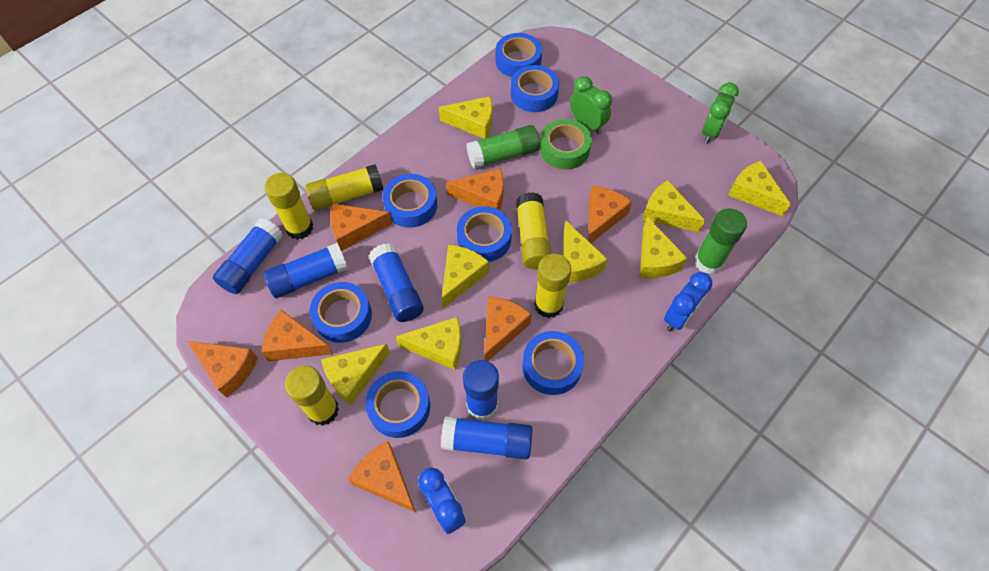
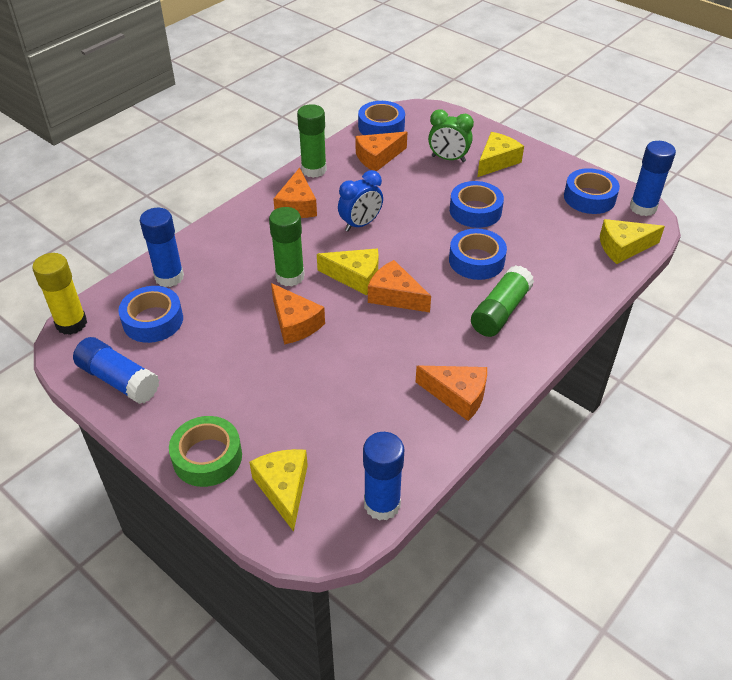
blue clock: [418,468,466,534] [664,272,712,332] = 2 -> [338,170,383,232] = 1
blue glue stick: [213,218,283,294] [264,243,348,298] [369,243,424,322] [441,416,532,459] [463,360,499,420] = 5 -> [73,337,159,404] [140,208,184,287] [363,432,404,521] [630,141,676,216] = 4
blue tape: [310,282,372,343] [365,371,430,438] [383,174,437,228] [457,206,512,262] [496,33,542,77] [511,65,559,112] [522,331,584,395] = 7 -> [118,286,183,343] [358,101,405,135] [449,228,507,280] [450,181,504,228] [564,168,620,214] = 5
green clock: [570,76,612,134] [702,82,739,144] = 2 -> [428,109,474,162] = 1
green glue stick: [466,125,540,169] [694,208,747,275] = 2 -> [269,207,305,287] [297,104,327,178] [471,265,534,337] = 3
orange cheese: [187,341,258,398] [261,310,333,361] [330,203,392,251] [348,441,416,512] [446,168,504,210] [484,296,531,361] [588,186,632,243] = 7 -> [271,283,325,344] [273,168,317,218] [355,132,407,172] [368,260,431,312] [416,366,487,421] = 5
yellow cheese: [321,344,390,405] [395,317,462,370] [439,96,492,139] [442,245,489,309] [563,221,608,282] [639,216,687,278] [642,180,705,232] [728,161,791,216] = 8 -> [249,449,308,532] [317,248,378,295] [477,132,524,177] [600,219,665,264] = 4
yellow glue stick: [264,173,313,240] [285,366,339,426] [305,164,383,211] [516,192,551,269] [534,254,571,318] = 5 -> [32,253,87,335] = 1

